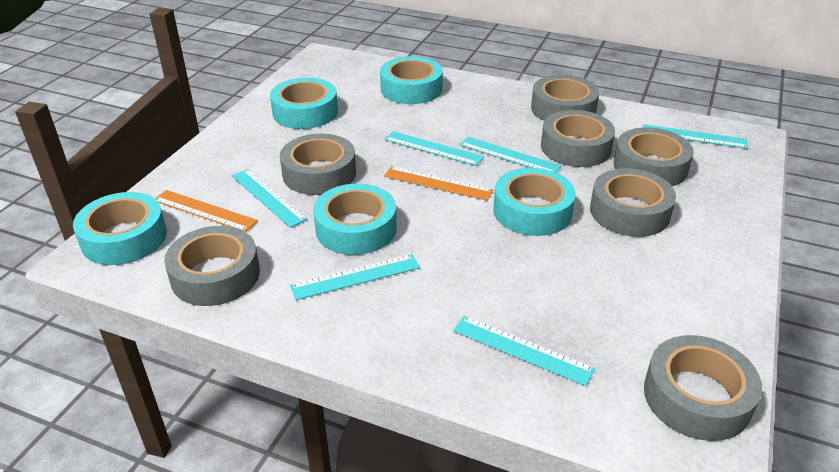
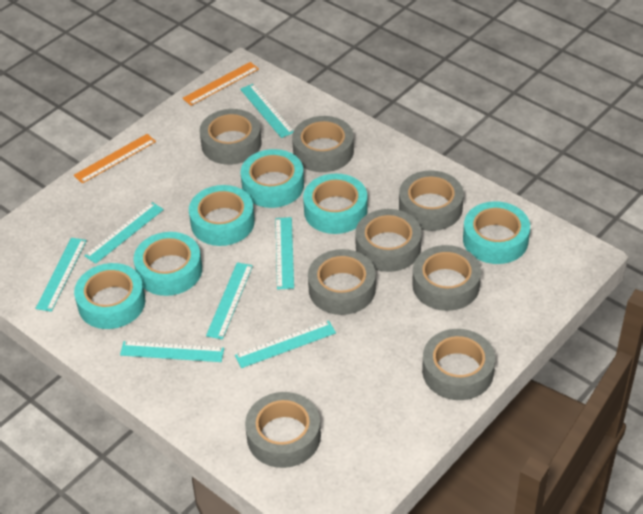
grey tape: [164,226,260,306] [280,133,356,195] [531,75,599,121] [541,110,615,167] [590,168,676,237] [614,127,694,186] [644,335,762,441] = 7 -> [199,109,262,165] [245,392,321,468] [292,116,354,172] [308,249,376,315] [355,209,422,272] [399,170,464,231] [412,245,481,311] [422,329,495,400] = 8
turquoise ruler: [232,169,307,228] [290,254,420,300] [384,131,484,166] [453,316,595,386] [459,137,561,172] [643,124,748,149] = 6 -> [35,238,87,312] [84,202,164,264] [120,341,224,362] [206,262,253,340] [235,321,336,368] [240,84,293,138] [275,217,294,290] = 7
turquoise tape: [73,192,167,265] [270,78,338,129] [313,184,397,255] [380,56,443,104] [494,168,576,236] = 5 -> [74,263,145,329] [134,232,202,296] [189,185,255,246] [241,149,304,208] [303,174,368,234] [463,201,530,264] = 6

